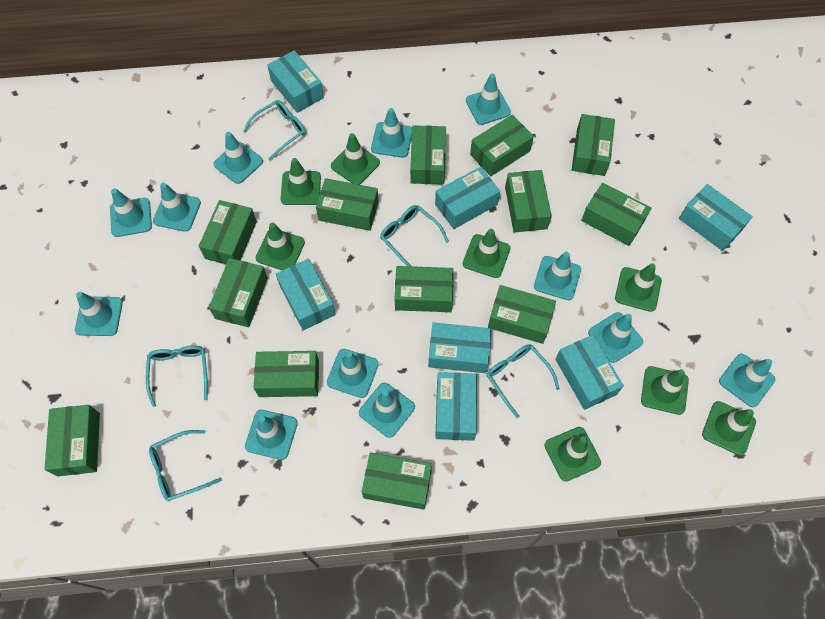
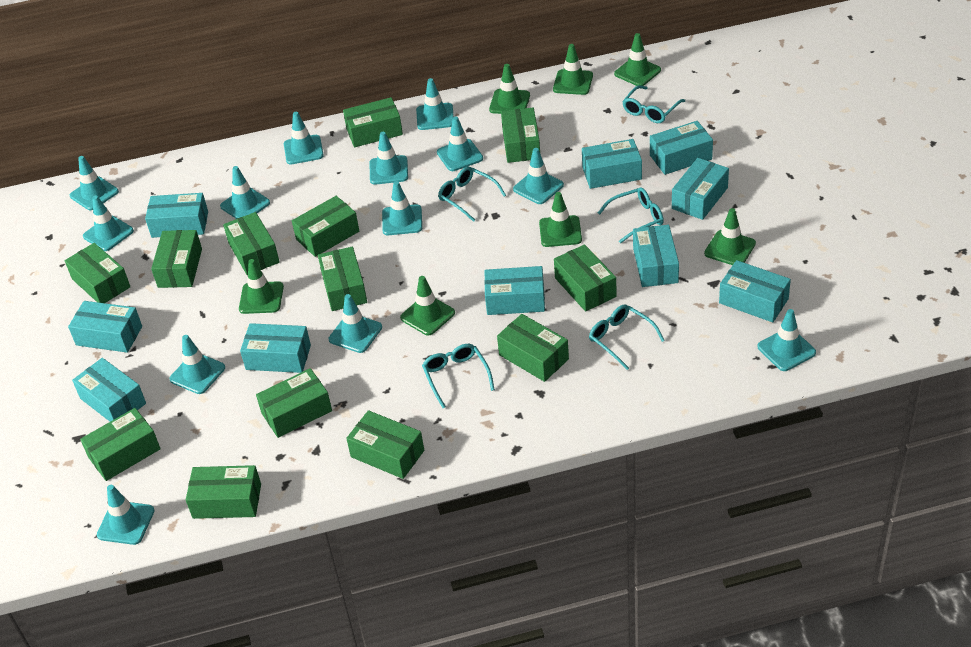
green traffic cone: [255,223,305,270] [281,158,321,205] [331,133,380,185] [463,229,511,278] [544,427,601,481] [615,263,662,312] [641,366,689,415] [702,401,756,456] = 8 -> [239,259,284,314] [400,276,455,335] [489,64,530,114] [539,192,582,247] [553,44,593,95] [614,33,661,86] [704,208,756,265] = 7
turquoise box: [267,50,324,113] [276,258,336,330] [428,323,492,373] [435,167,500,229] [435,372,477,441] [555,335,624,410] [679,184,753,251] = 7 -> [68,301,142,353] [72,358,146,422] [145,193,208,238] [240,323,311,373] [484,266,545,315] [582,139,642,189] [633,225,679,287] [650,121,713,175] [672,158,729,220] [719,260,791,323] = 10
turquoise traffic cone: [75,292,123,336] [110,188,152,237] [153,183,201,232] [213,132,263,184] [245,410,298,460] [327,349,379,398] [359,383,415,438] [371,108,412,158] [466,73,511,125] [534,252,581,300] [588,312,643,363] [719,354,775,407] = 12 -> [70,156,119,210] [83,195,134,251] [97,485,155,545] [170,335,225,394] [220,166,270,219] [284,112,324,165] [329,294,382,353] [370,132,408,185] [382,181,422,235] [416,78,454,130] [437,116,483,171] [513,148,564,204] [757,309,816,371] = 13

